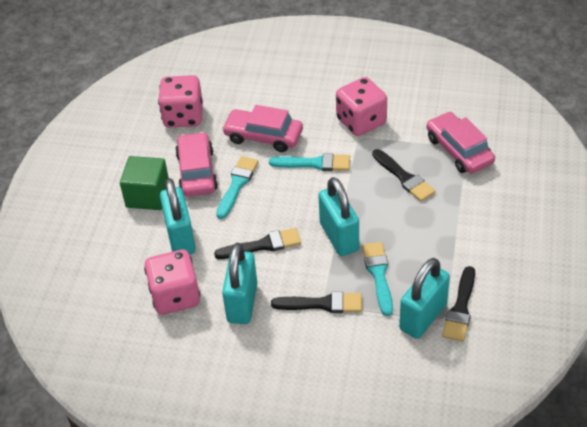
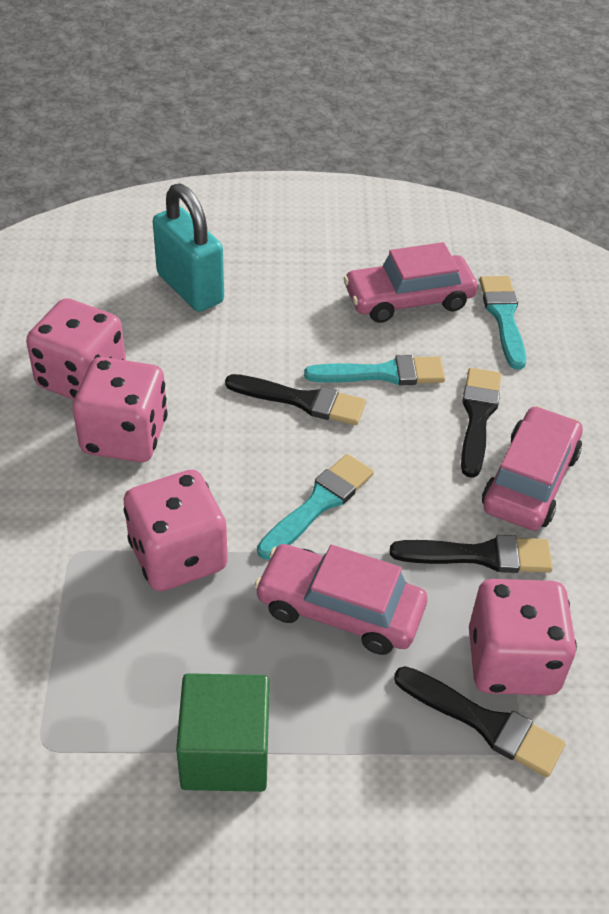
pink dice: [144,250,200,315] [158,75,203,128] [336,77,387,136] = 3 -> [26,298,126,400] [73,357,168,462] [124,470,228,591] [469,579,577,695] = 4
turquoise padlock: [160,178,196,255] [222,243,257,324] [318,177,359,256] [399,258,450,339] = 4 -> [153,183,224,312] = 1

